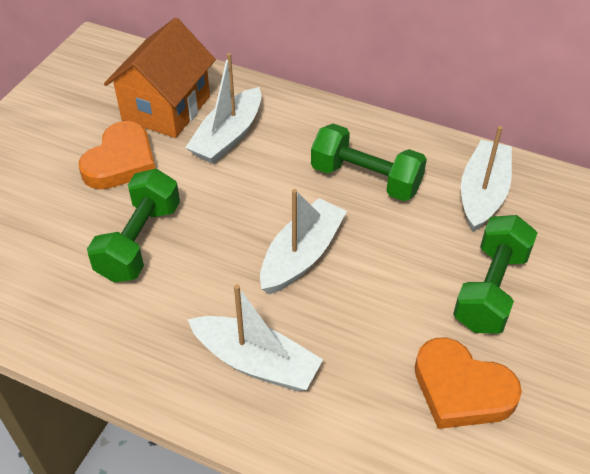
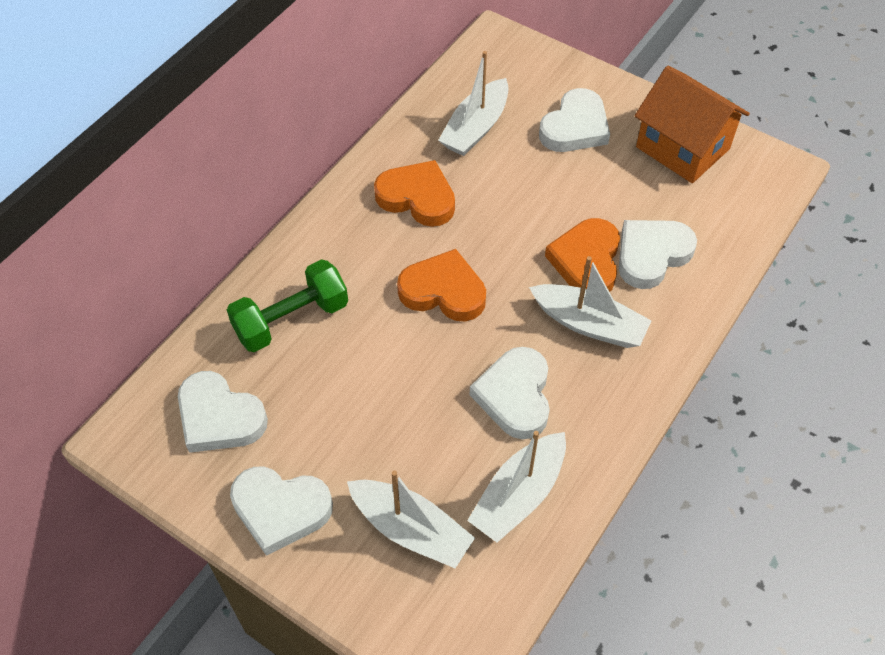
green dumbbell: [87,169,180,282] [311,124,427,201] [453,215,537,334] = 3 -> [227,259,348,352] = 1
orange heart: [79,121,155,189] [415,338,522,429] = 2 -> [374,160,455,227] [397,249,486,321] [545,218,620,292] = 3
white heart: none = 0 -> [178,371,268,453] [230,467,333,556] [470,347,550,439] [539,88,610,152] [619,220,697,289] = 5

